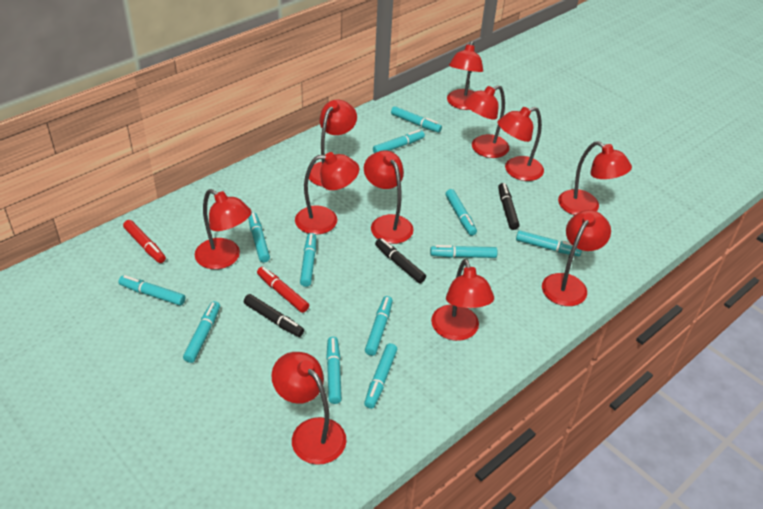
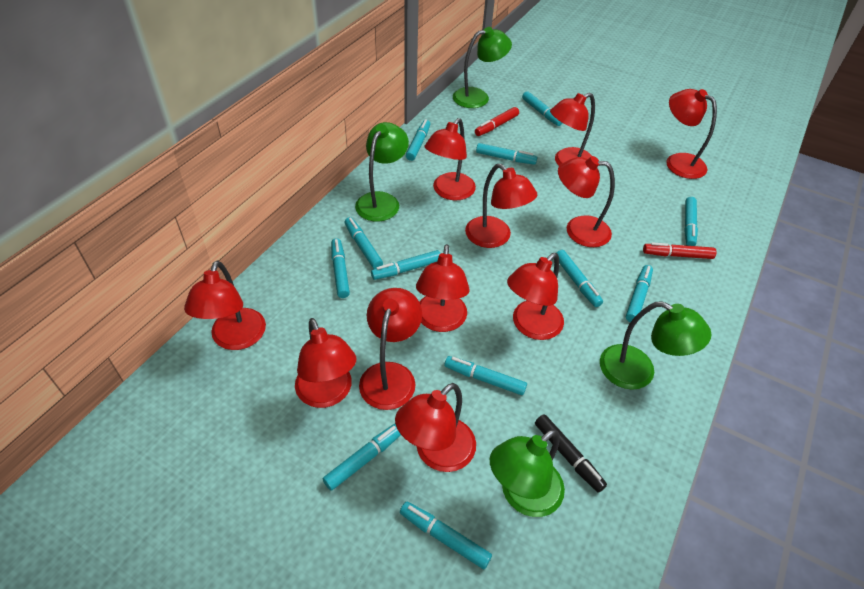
black marker: [244,294,304,337] [375,238,426,283] [498,183,520,230] = 3 -> [535,414,607,493] = 1
green lamp: none = 0 -> [355,122,409,222] [453,27,512,108] [490,429,565,517] [600,302,712,390] = 4

